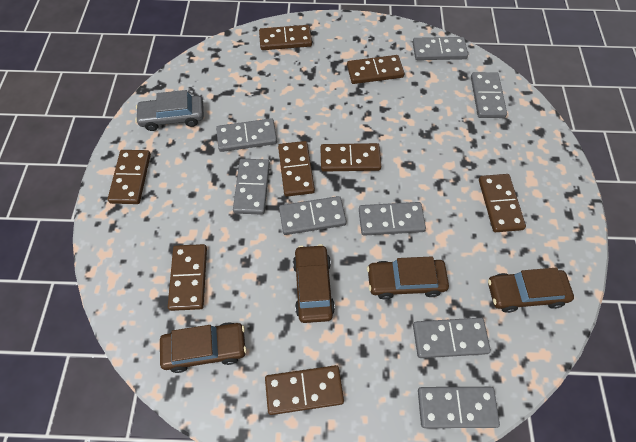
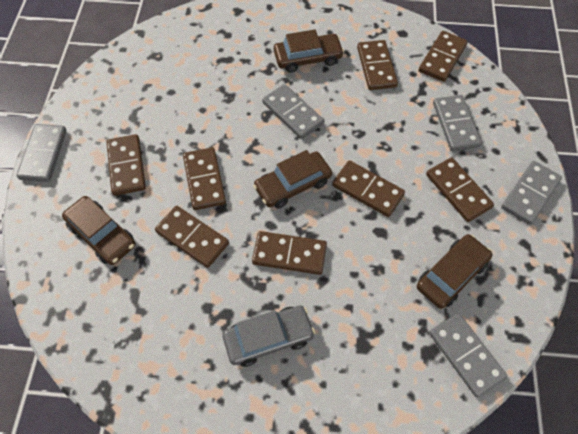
grey domino: [216,118,277,152] [233,159,270,215] [279,196,346,235] [359,202,426,236] [413,37,468,60] [413,318,491,358] [418,387,500,428] [471,72,507,118] = 8 -> [16,124,67,182] [262,84,324,139] [429,313,508,398] [433,95,482,151] [501,161,562,225] = 5

